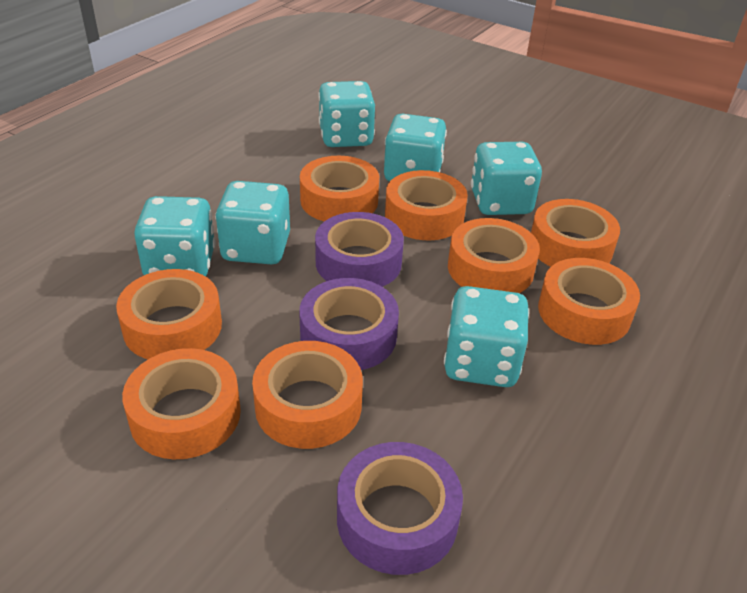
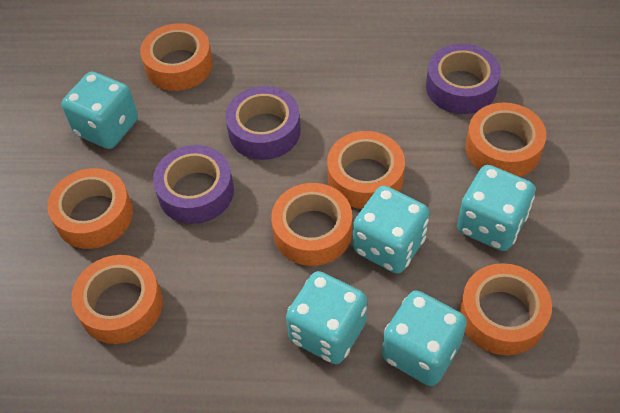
orange tape: [116,269,222,359] [122,348,241,459] [252,341,363,449] [300,156,379,221] [385,170,468,240] [448,218,540,293] [531,199,620,267] [538,258,640,345] = 8 -> [47,168,133,249] [71,255,162,344] [140,23,213,91] [271,183,352,266] [327,131,405,209] [460,263,552,355] [466,103,546,177] = 7
turquoise dice: [134,196,215,277] [215,181,290,264] [318,81,375,147] [384,114,447,181] [444,286,529,387] [471,142,542,215] = 6 -> [61,72,138,149] [286,271,367,364] [353,186,429,274] [382,290,467,386] [457,165,535,251] = 5

